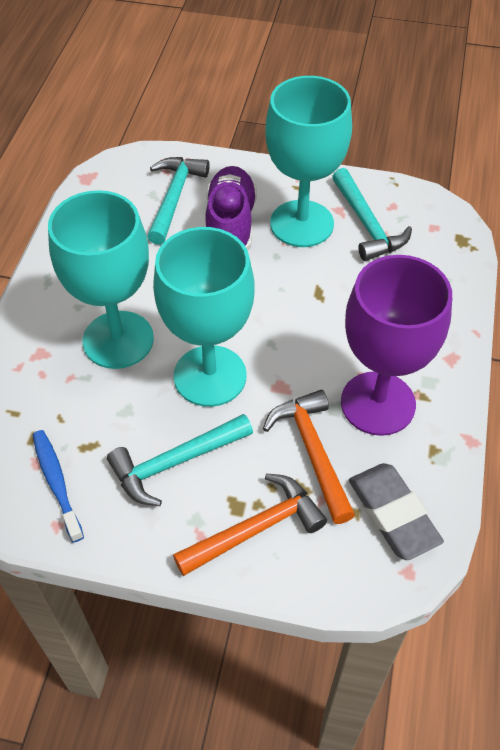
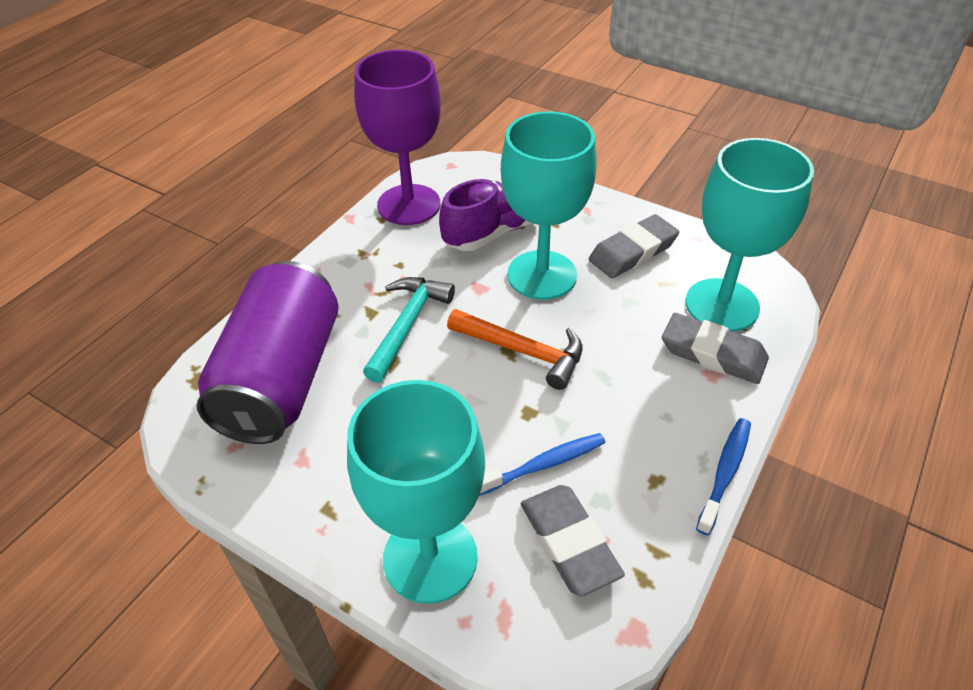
blue toothbrush: [33,430,84,543] = 1 -> [479,433,606,496] [696,418,751,535] = 2
grey eraser: [349,463,444,560] = 1 -> [521,485,625,597] [589,214,679,278] [662,313,769,384] = 3
orange hammer: [173,473,327,576] [263,390,355,524] = 2 -> [447,309,582,390] = 1
purple can: none = 0 -> [197,261,339,444] = 1
turquoise hammer: [107,414,253,506] [147,157,210,245] [332,168,412,261] = 3 -> [363,277,455,383] = 1

